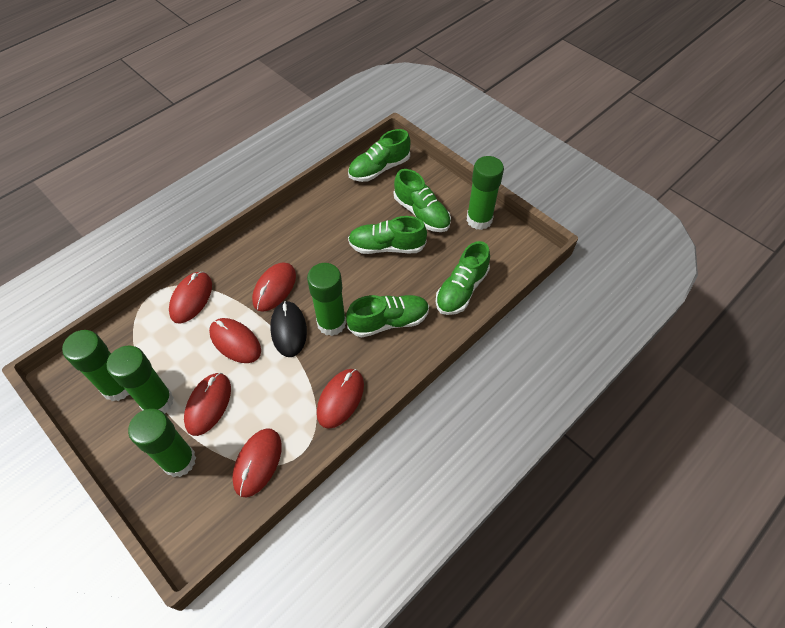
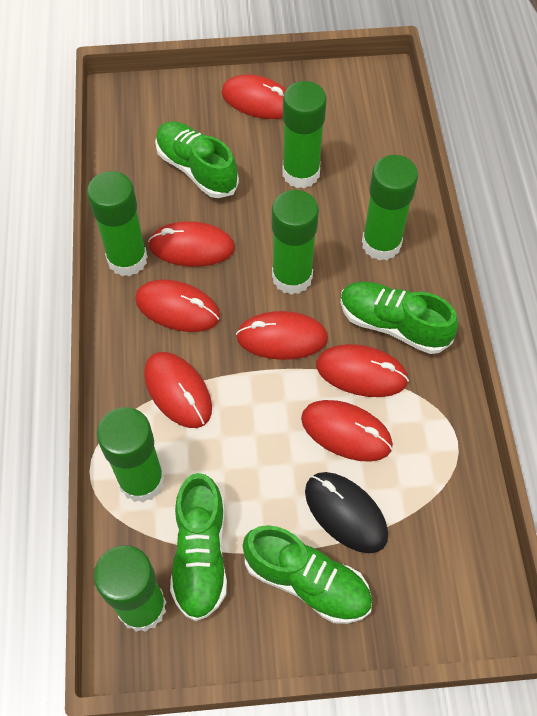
green glue stick: [62,330,130,401] [107,346,174,413] [128,409,196,477] [307,263,346,336] [467,156,504,230] = 5 -> [87,171,148,276] [94,545,166,632] [97,407,164,503] [272,190,319,295] [282,81,327,189] [362,155,418,261] = 6
green shoe: [346,295,429,337] [348,129,410,182] [348,216,427,254] [394,169,451,232] [435,241,490,315] = 5 -> [155,121,239,198] [170,473,227,621] [243,525,372,624] [340,282,458,354] = 4
red mouse: [169,271,212,324] [184,373,231,436] [209,318,261,363] [232,428,282,497] [252,262,296,312] [317,369,364,429] = 6 -> [135,279,220,332] [144,352,212,428] [148,221,235,267] [221,74,286,119] [236,311,328,360] [301,400,393,462] [316,344,409,397] = 7

